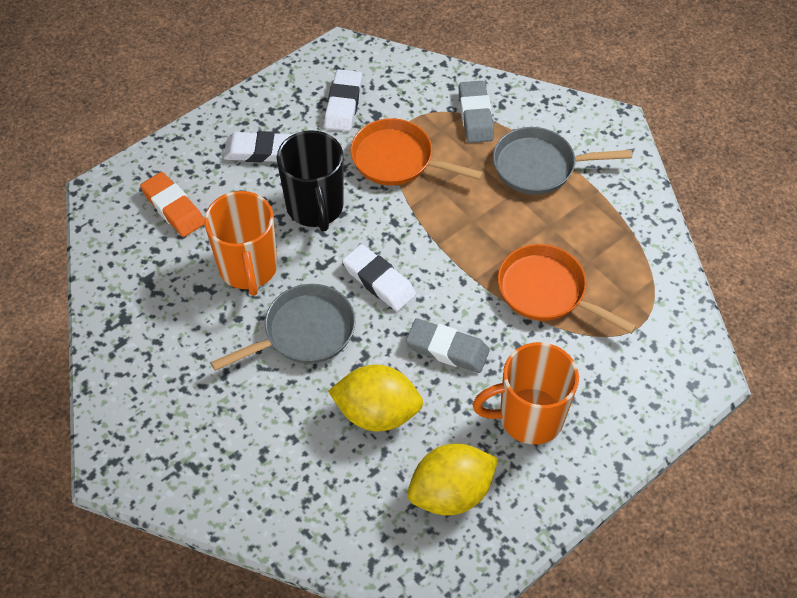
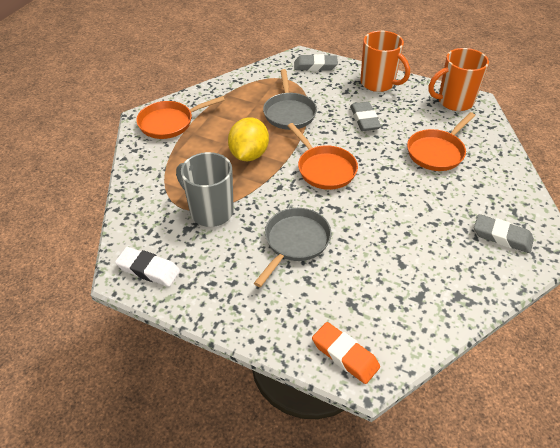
black mug: [277,130,344,232] = 1 -> none = 0
grey eraser: [406,318,490,373] [459,81,494,143] = 2 -> [294,54,338,71] [350,102,381,131] [474,214,534,253] = 3
grey mug: none = 0 -> [176,152,234,227] = 1
orange pan: [350,118,483,186] [498,244,636,334] = 2 -> [136,96,225,139] [288,123,358,190] [407,112,475,171] = 3
white eraser: [223,131,293,162] [324,69,362,132] [342,244,416,311] = 3 -> [115,247,180,287] = 1
yellow lemon: [328,365,423,432] [407,443,498,516] = 2 -> [228,117,269,161] = 1

